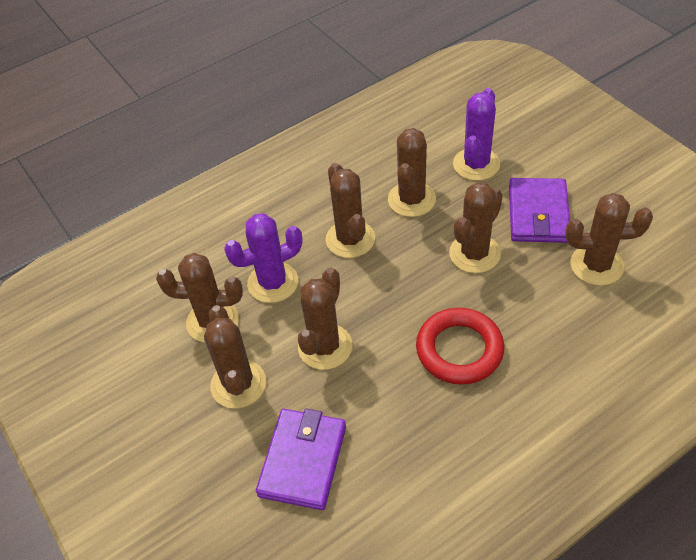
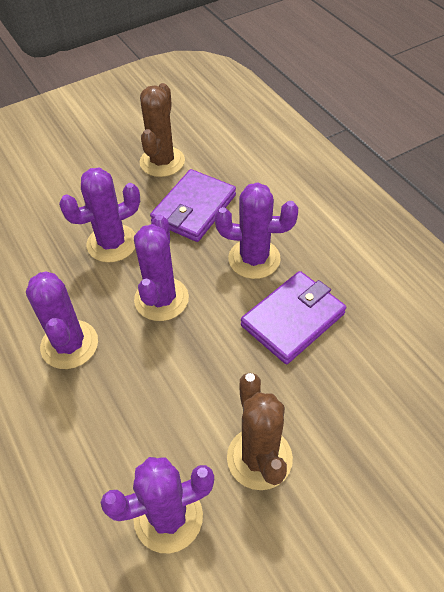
brown cactus: [156,253,243,343] [204,305,266,409] [298,268,352,370] [326,163,375,258] [388,128,436,217] [449,182,503,273] [565,193,653,286] = 7 -> [139,83,185,177] [227,373,293,490] = 2
purple cactus: [224,213,303,303] [453,88,500,181] = 2 -> [26,271,98,369] [59,168,140,263] [100,457,214,553] [134,215,189,321] [215,182,298,279] = 5
red ring: [416,308,504,385] = 1 -> none = 0

